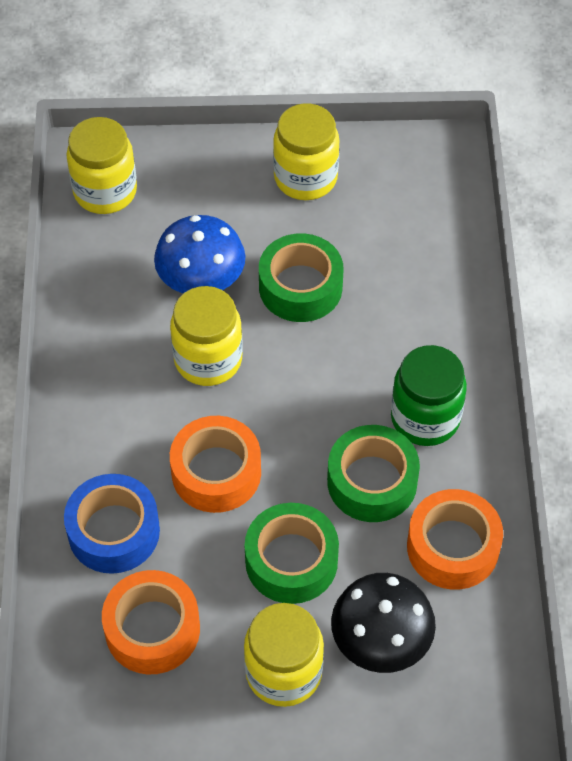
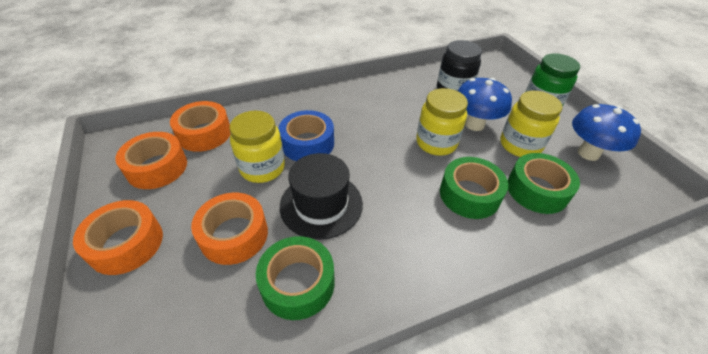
black hat: none = 0 -> [280,153,363,240] = 1
black jar: none = 0 -> [437,40,482,91] = 1
black mushroom: [331,573,436,673] = 1 -> none = 0
blue mushroom: [154,215,245,293] = 1 -> [458,78,512,131] [572,104,641,161] = 2
orange tape: [102,570,200,674] [170,416,261,513] [407,489,503,590] = 3 -> [73,200,163,275] [115,132,187,189] [170,101,231,152] [191,193,268,265] = 4
yellow jar: [66,117,137,214] [170,286,243,386] [244,603,324,707] [273,103,340,200] = 4 -> [229,111,285,183] [416,88,468,156] [500,91,562,157] = 3

